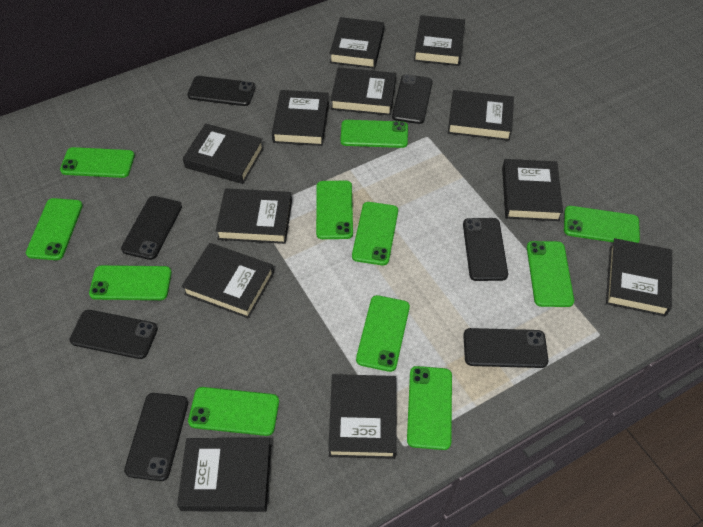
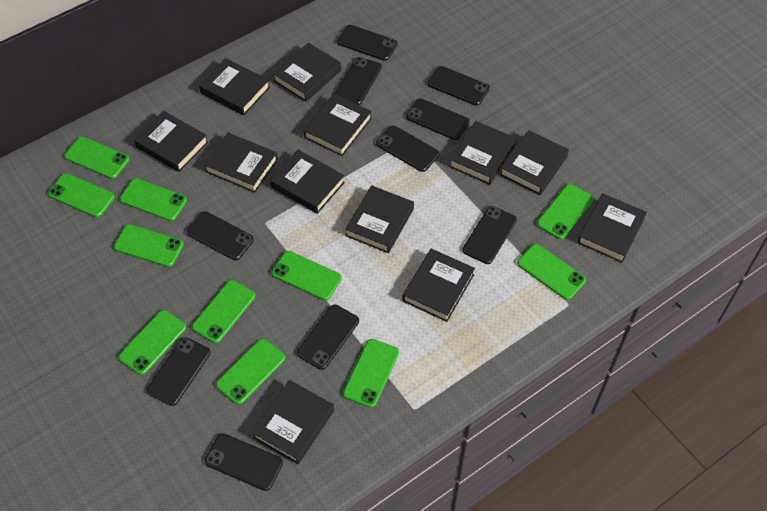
black phone: [69,310,158,359] [121,196,182,260] [124,393,188,481] [187,76,256,106] [392,74,433,124] [463,218,508,281] [463,328,548,368] = 7 -> [147,337,211,406] [186,211,254,260] [205,433,283,491] [297,305,359,370] [335,57,382,105] [337,25,398,61] [376,125,439,172] [406,98,470,140] [427,66,490,106] [463,206,517,264] = 10

